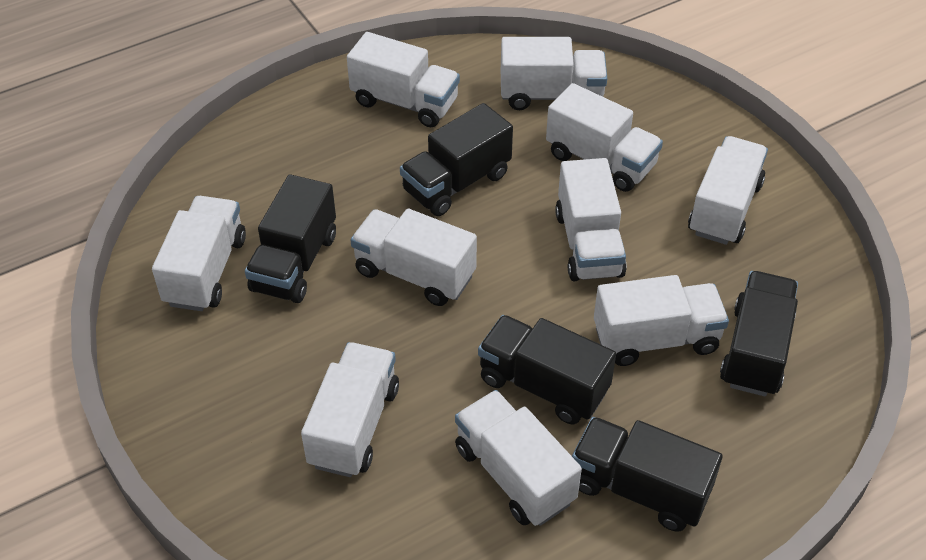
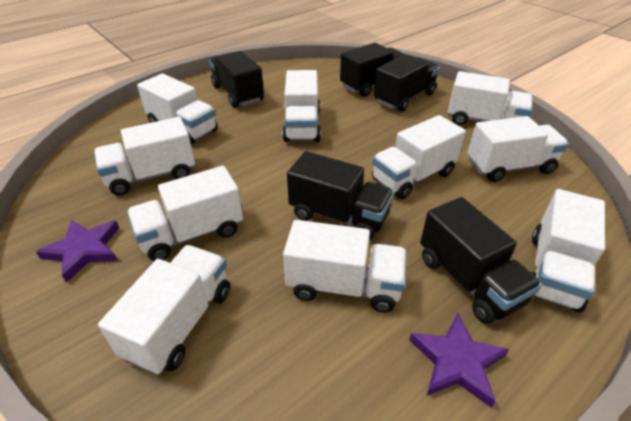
purple star: none = 0 -> [36,220,119,283] [409,313,509,408] = 2

